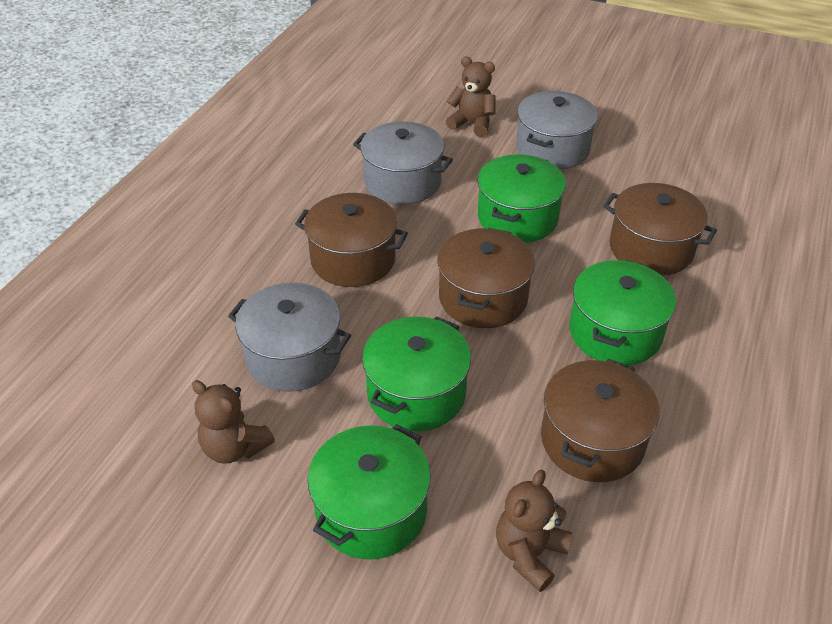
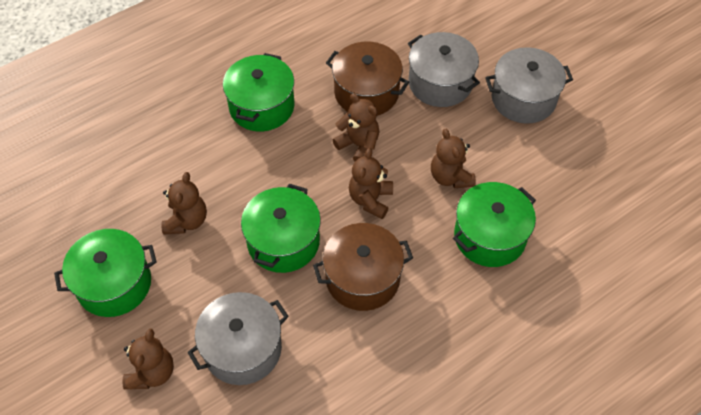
brown pot: [295,193,408,287] [438,228,535,328] [541,359,659,482] [603,183,717,276] = 4 -> [313,223,413,311] [326,42,409,116] = 2
brown teddy bear: [192,380,275,464] [446,57,495,137] [496,470,572,592] = 3 -> [122,328,174,390] [161,172,207,235] [333,93,380,161] [349,148,393,219] [431,129,476,188] = 5

